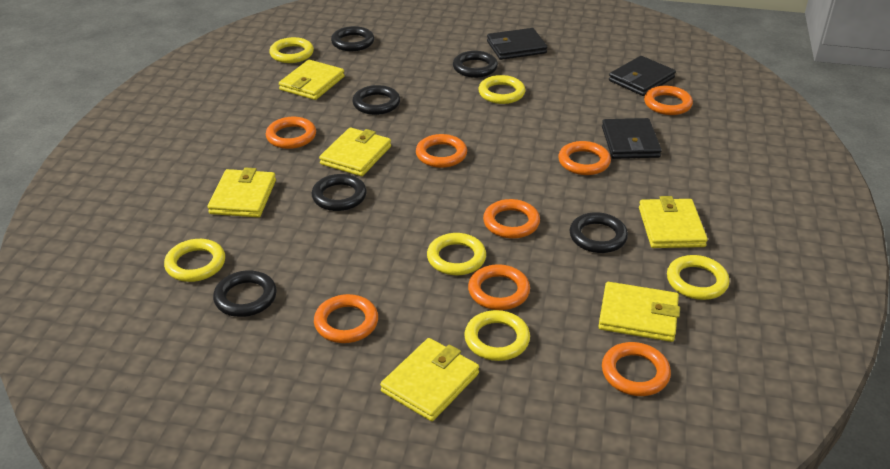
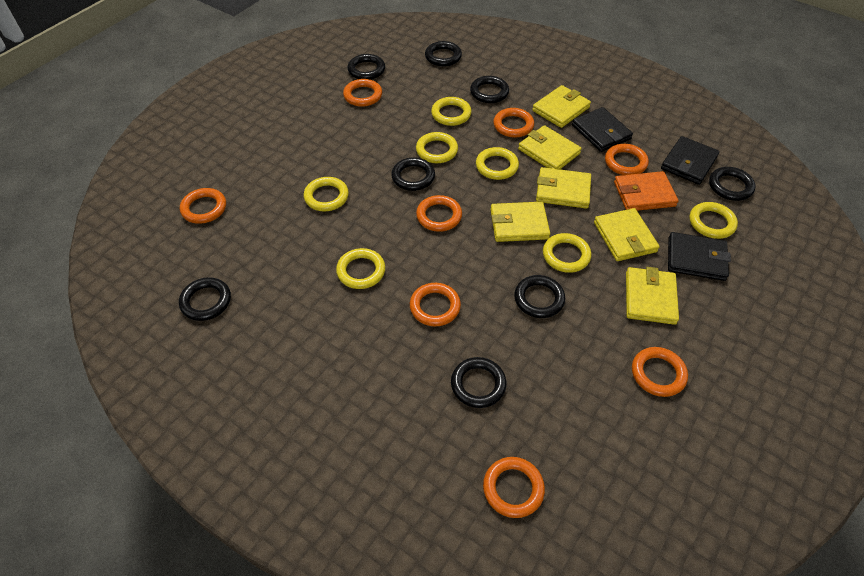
black ring: [213,270,277,317] [312,174,367,211] [331,26,374,51] [352,85,400,115] [453,51,498,78] [569,212,628,253] = 6 -> [179,277,231,321] [348,54,385,80] [391,157,435,191] [425,41,462,66] [451,357,507,408] [470,76,509,103] [514,275,565,318] [709,167,756,201] = 8
orange wallet: none = 0 -> [614,171,678,211] = 1
yellow ring: [164,239,225,282] [269,37,314,63] [427,233,486,275] [464,310,530,361] [478,75,525,104] [667,255,729,300] = 6 -> [304,177,349,211] [336,248,385,289] [416,132,458,163] [431,97,472,126] [476,147,519,180] [543,233,591,273] [689,202,738,239] = 7

